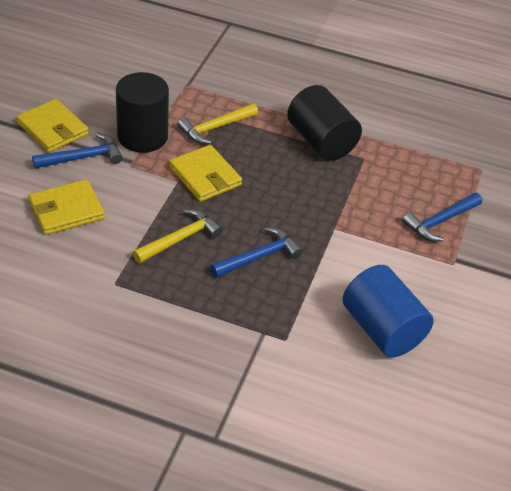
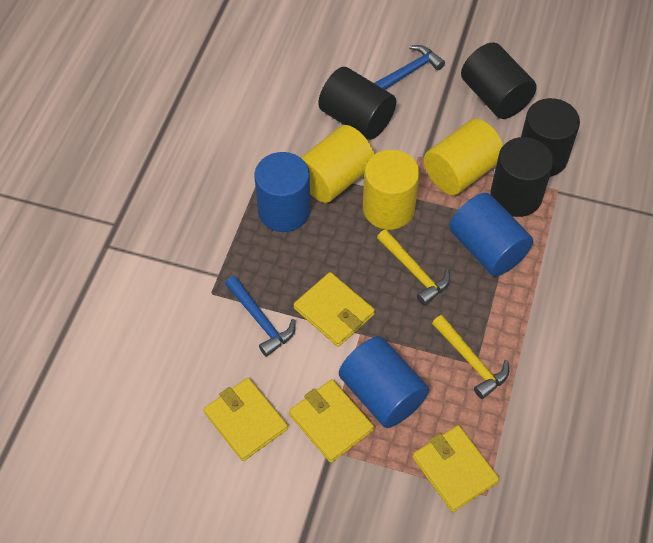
black cylinder: [116,72,169,153] [287,85,362,161] = 2 -> [318,67,396,140] [461,42,537,119] [490,137,554,217] [521,98,580,177] = 4
blue cylinder: [343,265,434,358] = 1 -> [254,152,310,232] [339,336,429,428] [449,193,533,276] = 3
blue hammer: [32,133,123,169] [210,227,303,278] [402,193,482,242] = 3 -> [225,276,296,357] [374,45,445,90] = 2
yellow cylinder: none = 0 -> [301,125,375,203] [363,150,420,230] [424,119,503,195] = 3
yellow wallet: [16,99,89,153] [28,179,105,235] [169,145,242,202] = 3 -> [204,378,288,461] [289,379,374,463] [294,272,375,347] [412,425,499,512] = 4

